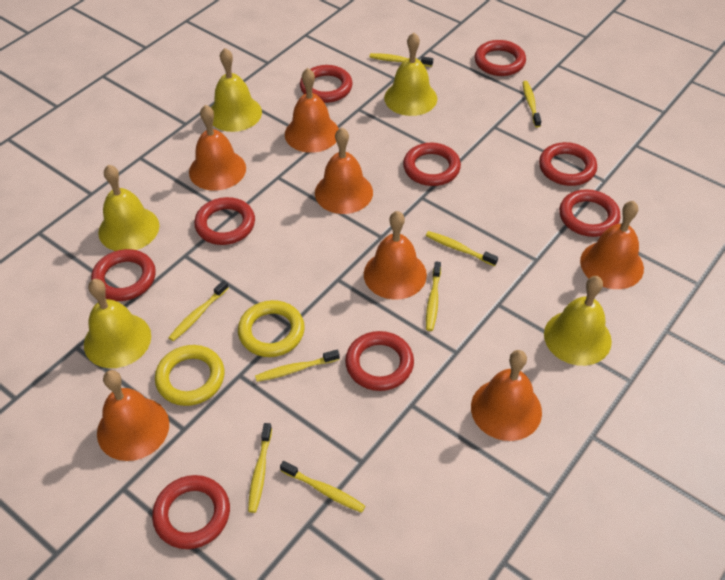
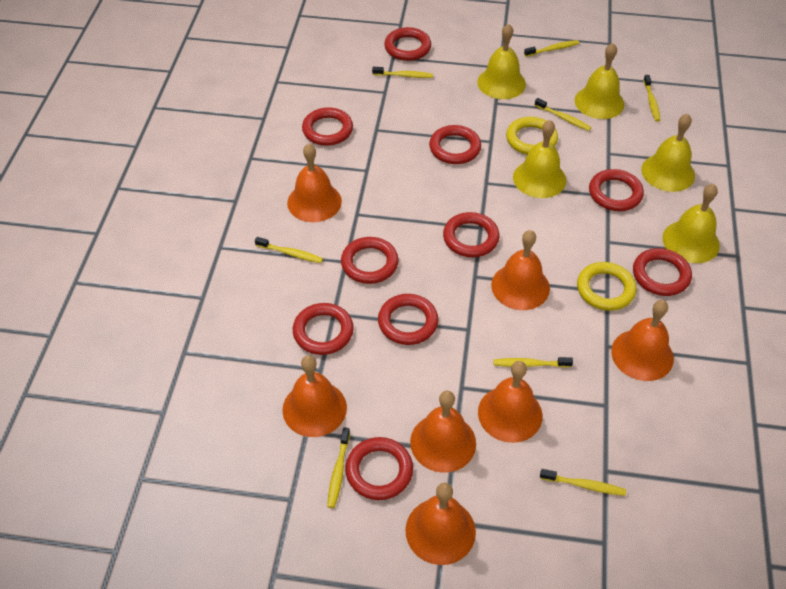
red ring: [91,249,156,301] [152,475,230,549] [194,197,255,245] [300,65,353,103] [345,331,414,391] [403,143,461,186] [474,40,526,76] [539,142,597,186] [559,189,621,237] = 9 -> [293,303,354,355] [302,107,353,146] [341,237,398,284] [345,437,413,500] [378,294,438,345] [384,27,431,61] [429,125,481,164] [443,212,500,257] [589,169,644,211] [633,248,692,296] = 10

